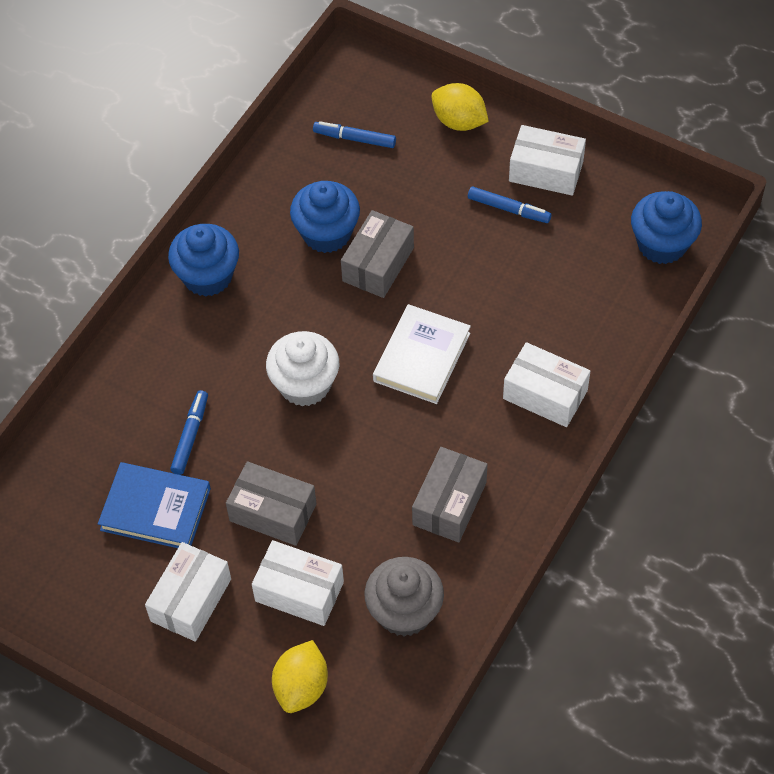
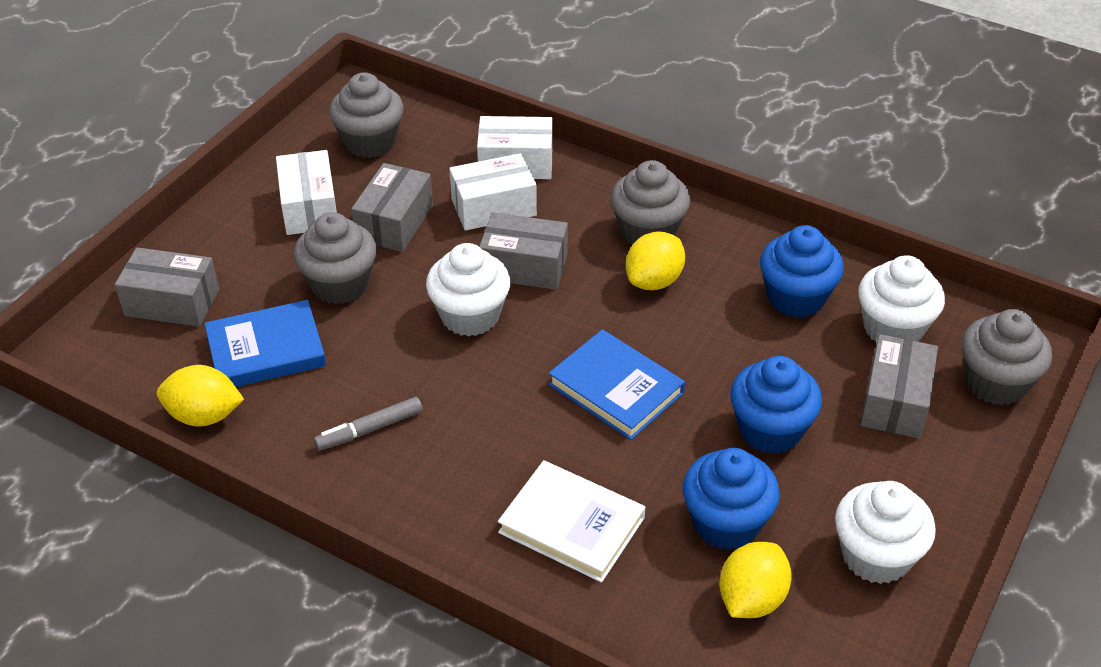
blue book: [98,462,211,548] = 1 -> [204,300,326,387] [549,329,685,440] = 2
blue marker: [170,390,208,475] [313,121,396,148] [468,186,552,223] = 3 -> none = 0
grey box: [226,461,317,546] [341,210,414,298] [412,447,487,542] = 3 -> [115,247,219,327] [351,163,433,252] [479,212,568,290] [860,334,938,439] = 4
grey cupcake: [364,557,444,637] = 1 -> [294,212,377,304] [329,72,404,158] [611,160,690,245] [961,309,1052,405] = 4
grey marker: none = 0 -> [314,397,422,451] = 1
white box: [145,542,231,642] [252,540,344,626] [503,342,590,427] [509,125,586,196] = 4 -> [276,150,337,235] [449,153,537,231] [477,116,553,179] = 3
white cupcake: [266,331,339,407] = 1 -> [426,243,511,337] [835,481,936,584] [858,255,945,344] = 3
yellow lemon: [272,640,328,713] [431,83,489,131] = 2 -> [157,365,244,426] [626,231,685,290] [719,542,792,618] = 3

